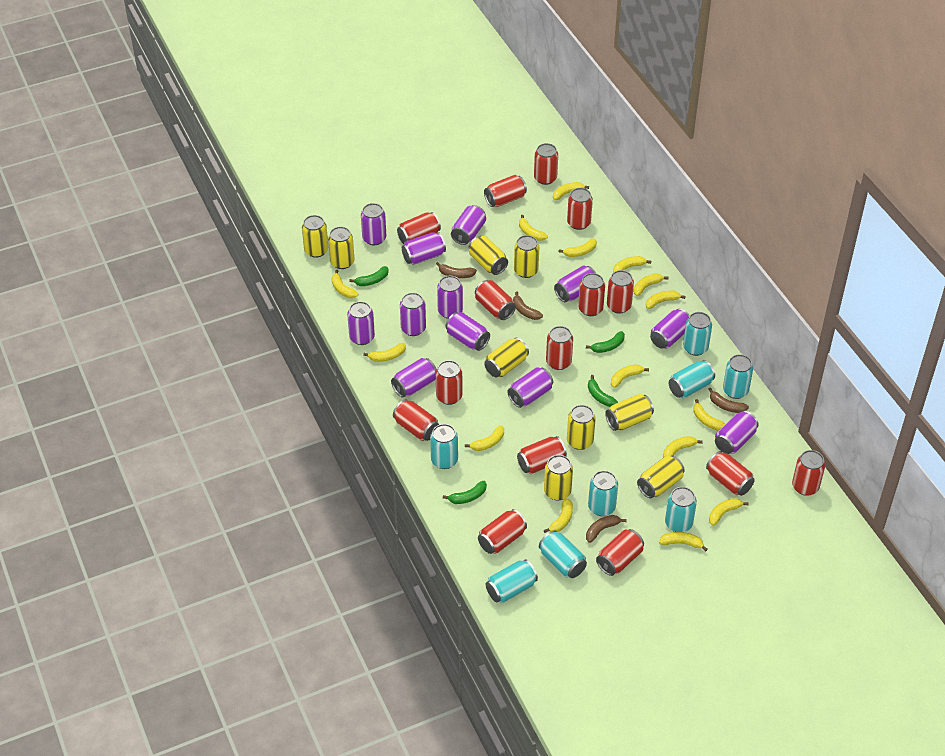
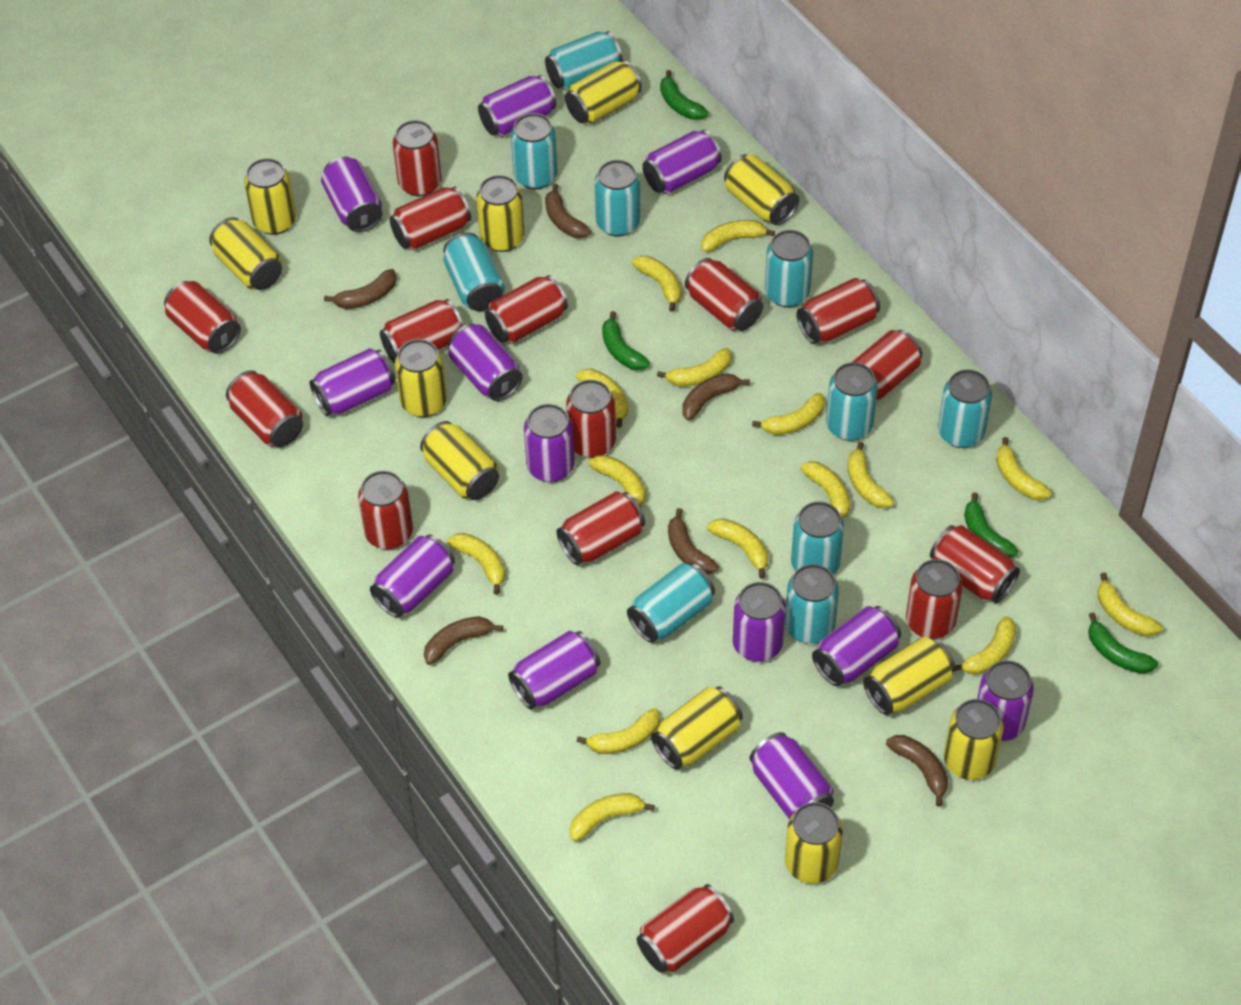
brown banana: [436,262,477,278] [513,292,543,320] [586,515,627,543] [709,388,749,413] = 4 -> [324,269,397,309] [424,616,503,665] [545,184,591,238] [668,508,719,574] [683,373,750,420] [886,735,948,807] = 6
turquoise can: [430,424,458,469] [486,559,538,603] [539,530,587,578] [588,471,618,516] [665,487,697,532] [669,360,715,398] [683,312,712,356] [723,354,753,399] = 8 -> [443,232,505,311] [511,113,557,189] [545,31,622,90] [594,160,640,237] [627,563,715,643] [765,230,813,307] [785,564,839,644] [791,501,844,575] [826,362,878,441] [938,369,992,448] = 10
yellow can: [302,215,328,258] [328,227,355,269] [469,236,508,275] [484,337,529,377] [514,235,539,278] [544,455,573,500] [567,405,596,450] [605,394,654,431] [637,456,685,498] = 9 -> [209,217,282,290] [244,158,296,235] [395,339,447,417] [420,421,499,500] [476,175,524,252] [565,60,642,124] [651,686,743,770] [724,154,799,225] [785,802,843,884] [863,637,955,715] [944,699,1004,780] = 11

